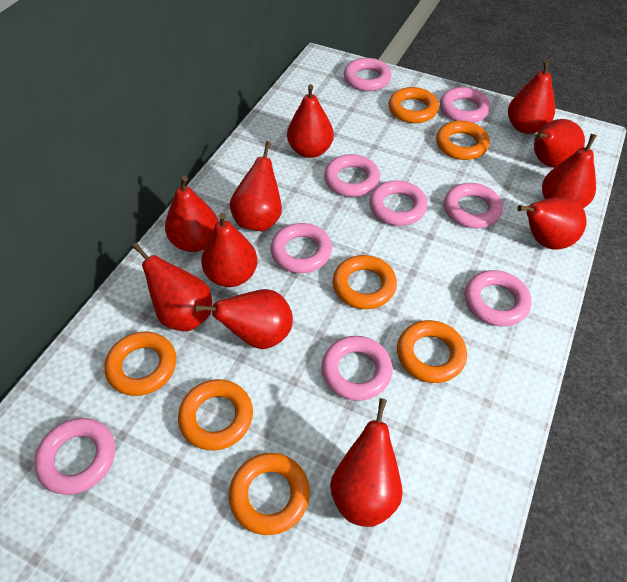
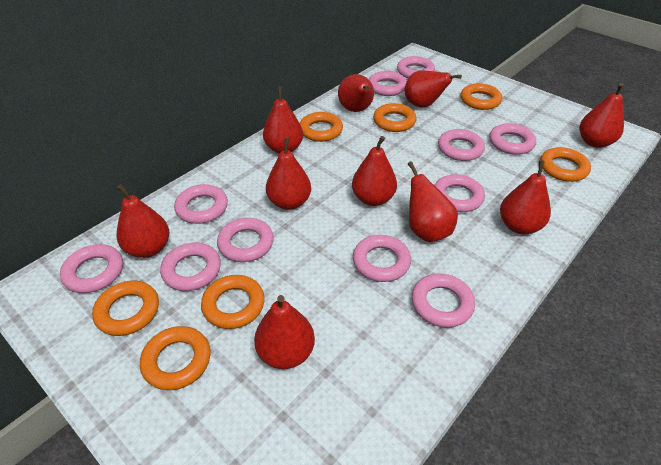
pink ring: [34,418,115,495] [270,223,332,273] [321,336,393,401] [324,154,380,197] [344,58,391,91] [369,180,428,226] [440,87,490,123] [444,183,503,228] [465,270,531,326] = 9 -> [60,244,123,293] [160,243,221,291] [174,184,228,224] [217,218,274,262] [353,235,411,282] [369,71,407,96] [397,56,435,78] [412,273,475,328] [434,174,485,212] [438,129,485,161] [489,123,536,155] = 11
red pear: [132,243,212,331] [165,176,218,252] [194,289,293,349] [201,213,258,287] [230,141,282,231] [287,84,334,158] [330,398,403,527] [508,59,555,134] [517,197,587,250] [534,119,585,168] [542,134,597,208] = 11 -> [117,184,169,258] [254,295,315,369] [263,86,303,154] [266,138,311,210] [338,74,374,112] [352,136,397,206] [405,71,462,107] [408,161,458,242] [500,160,551,234] [580,83,624,148] = 10

